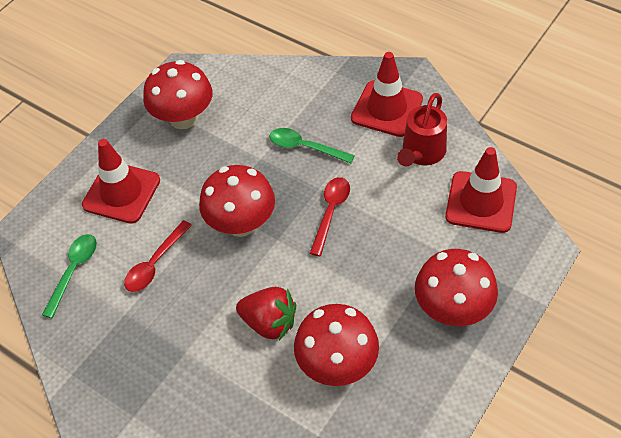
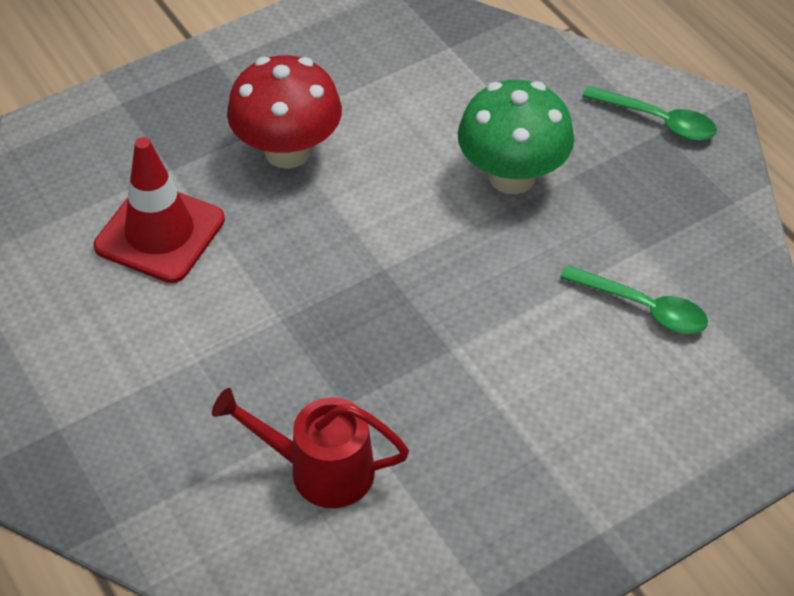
green mushroom: none = 0 -> [458,80,574,194] = 1
red mushroom: [143,60,213,129] [199,165,275,237] [294,304,379,386] [415,249,498,326] = 4 -> [227,55,342,169] = 1
red spoon: [124,220,192,292] [310,177,350,256] = 2 -> none = 0
red strawberry: [236,287,296,341] = 1 -> none = 0
red traffic cone: [82,139,160,224] [351,52,423,137] [445,147,517,233] = 3 -> [94,137,225,283] = 1

